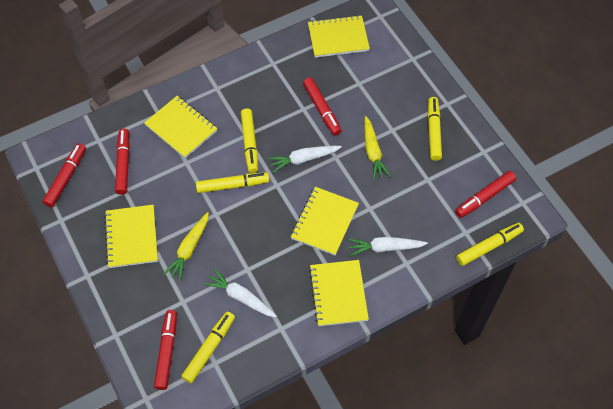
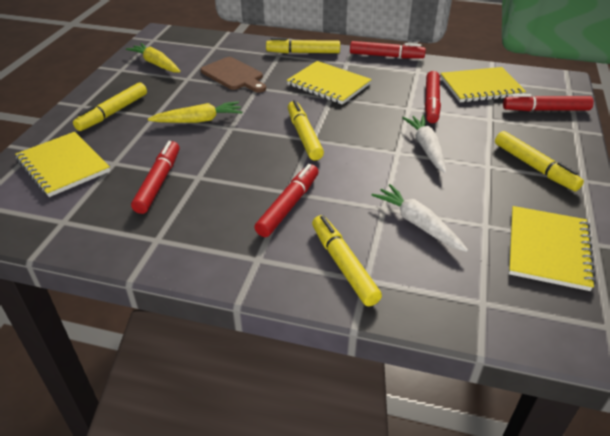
brown cutting board: none = 0 -> [201,57,266,93] = 1
white carrot: [204,269,277,317] [268,146,342,173] [348,237,428,256] = 3 -> [372,184,468,252] [402,115,446,173] = 2
yellow notebook: [104,205,158,268] [144,96,218,158] [291,187,359,255] [308,15,370,58] [309,260,369,326] = 5 -> [15,132,110,197] [287,61,372,105] [440,67,526,103] [509,206,596,291] = 4

